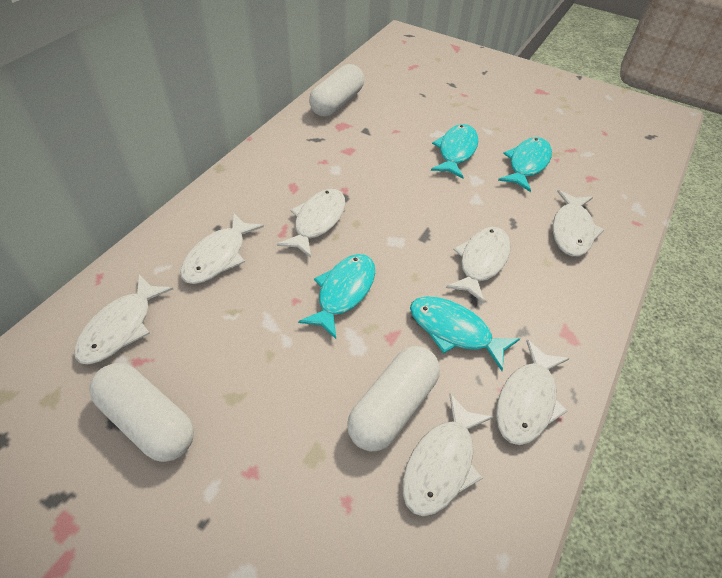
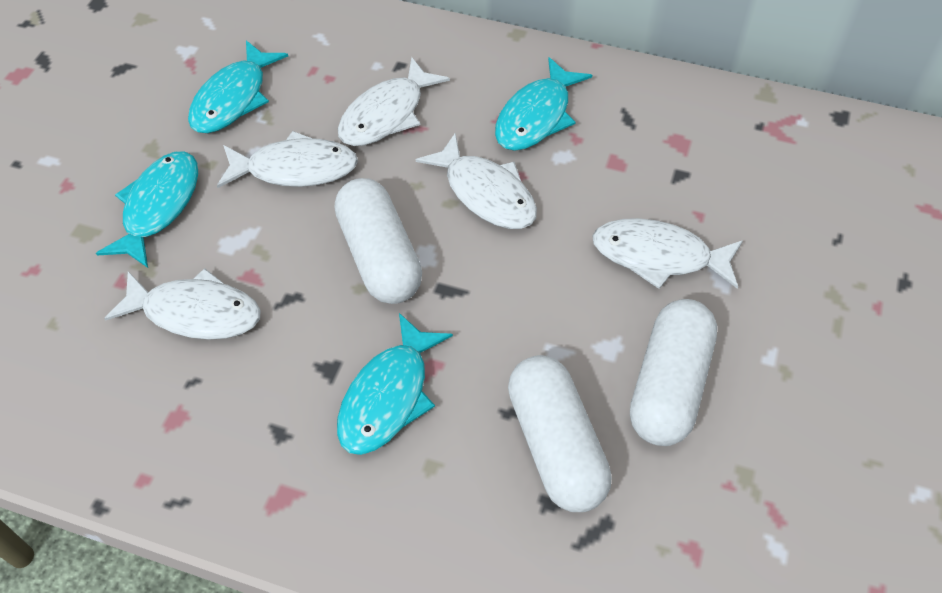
white fish: [74,274,173,364] [180,213,264,284] [277,189,345,258] [403,394,493,516] [446,227,511,303] [496,340,570,445] [553,190,604,257] = 7 -> [104,268,261,340] [217,131,358,188] [338,57,450,146] [416,133,537,229] [592,218,743,289] = 5

